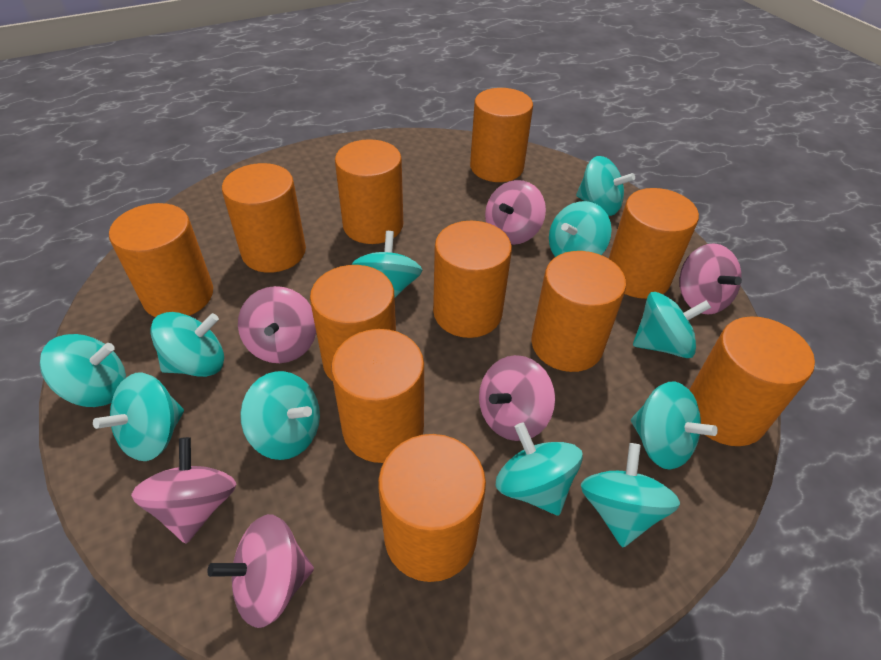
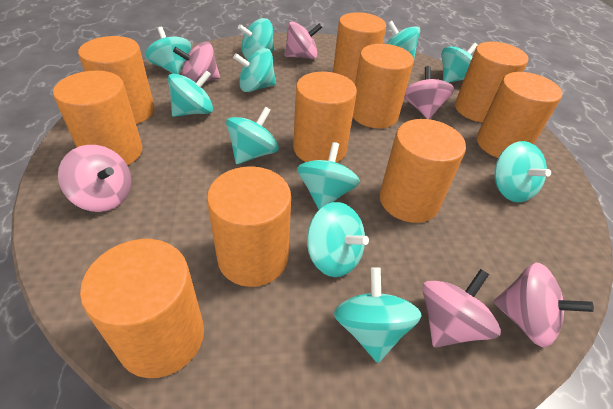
orange cylinder: [109,203,213,317] [222,163,306,273] [310,265,396,381] [331,329,424,463] [335,139,403,244] [378,434,486,582] [433,221,512,338] [470,88,533,182] [531,251,626,372] [609,188,699,299] [689,316,815,446] = 11 -> [53,71,143,166] [78,36,155,124] [80,239,204,378] [207,167,291,287] [293,72,357,163] [333,12,386,84] [353,44,414,128] [380,119,466,223] [455,42,529,122] [477,72,562,158] = 10

